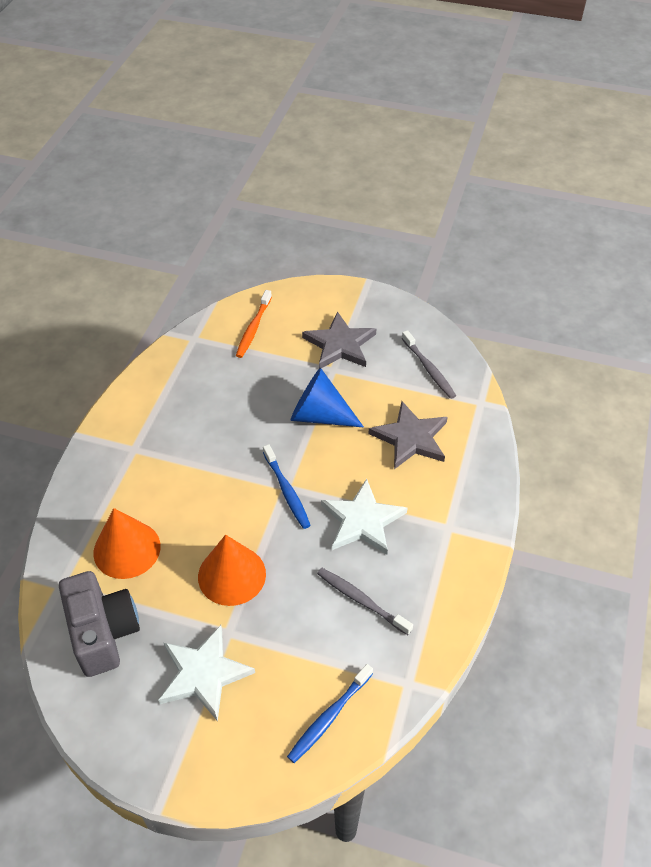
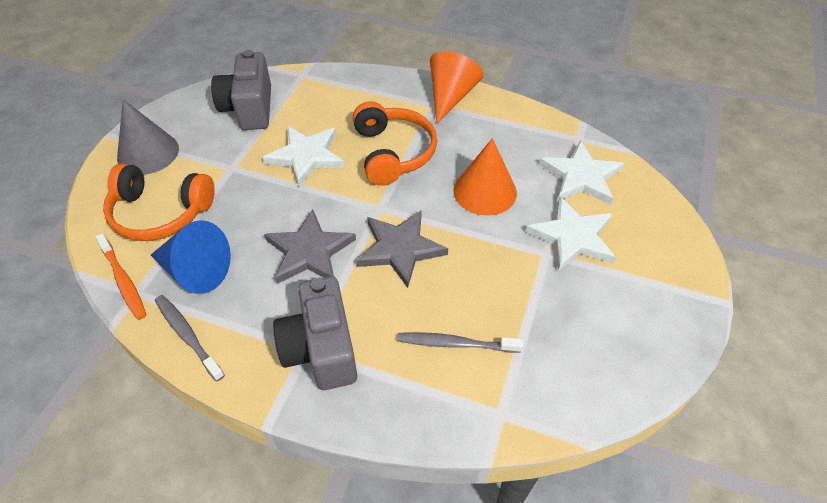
blue toothbrush: [263,444,311,529] [287,664,373,763] = 2 -> none = 0
grey camera: [59,571,140,677] = 1 -> [211,50,271,130] [273,276,357,390] = 2
grey cone: none = 0 -> [117,99,179,175] = 1
orange headphones: none = 0 -> [103,163,215,241] [353,101,437,186] = 2
white star: [158,625,255,721] [321,479,407,555] = 2 -> [262,126,345,187] [525,197,616,271] [539,141,624,205] = 3

